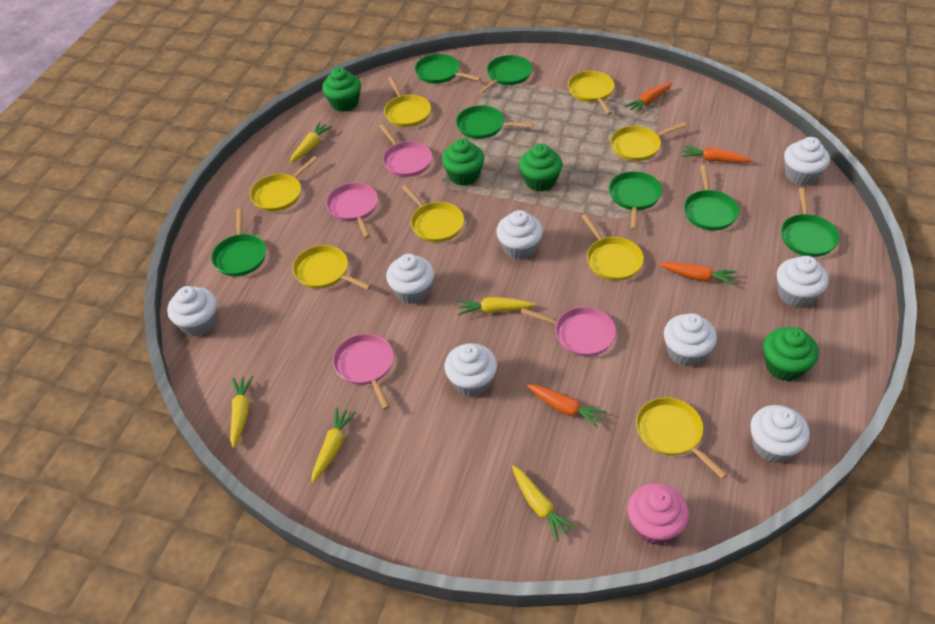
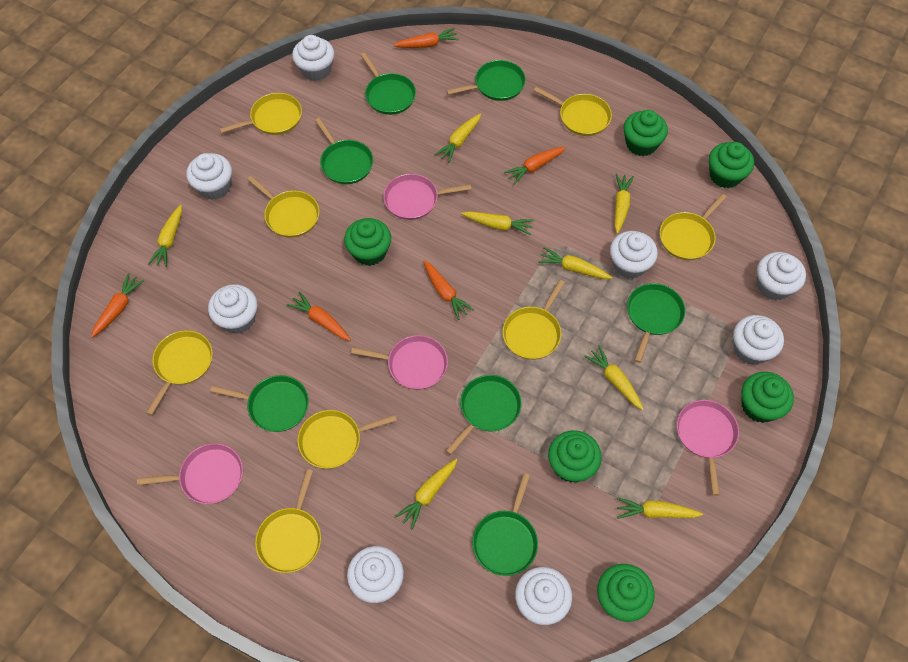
green cupcake: [322,67,361,112] [442,138,484,186] [519,144,563,192] [763,327,819,381] = 4 -> [344,218,391,266] [548,430,602,483] [597,564,655,622] [624,110,668,156] [709,142,754,188] [741,372,794,423] = 6
orange carrot: [526,384,607,429] [624,82,672,114] [659,262,737,286] [682,145,752,163] = 4 -> [91,273,144,338] [287,291,351,341] [394,28,459,48] [423,260,474,320] [504,147,566,185] = 5
pink cupcake: [627,483,689,545] = 1 -> none = 0
yellow carrot: [230,376,254,448] [290,122,333,163] [312,407,356,483] [458,297,535,315] [512,465,576,542] = 5 -> [148,205,182,267] [395,459,458,530] [434,114,481,163] [461,211,534,235] [538,247,612,279] [584,345,644,410] [614,173,634,234] [617,497,703,519] = 8

